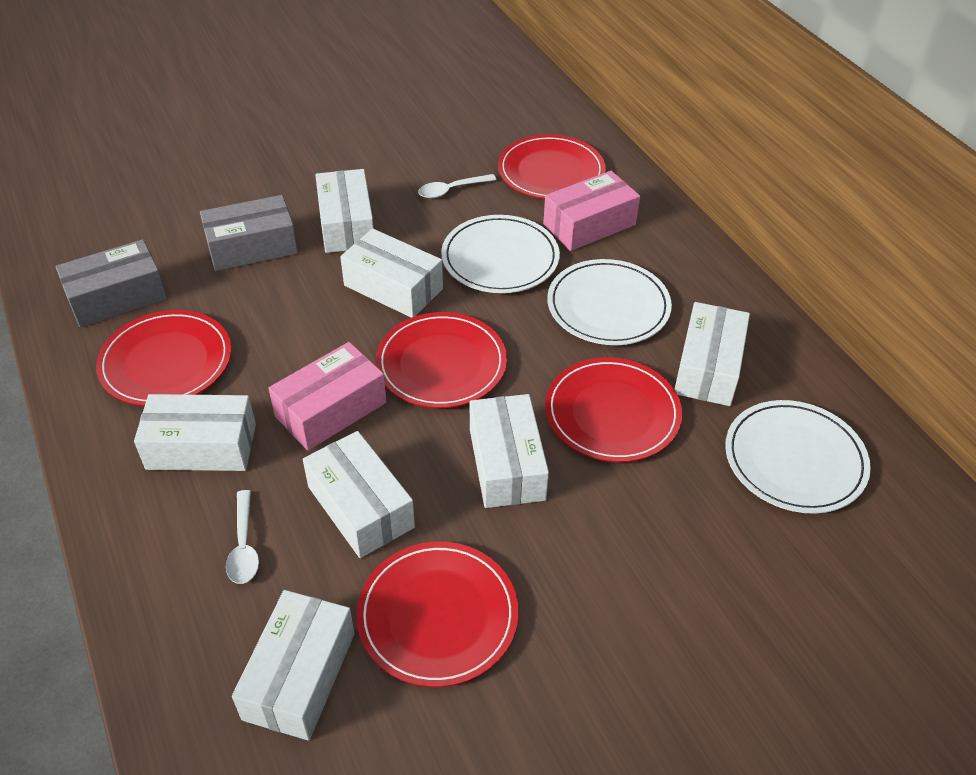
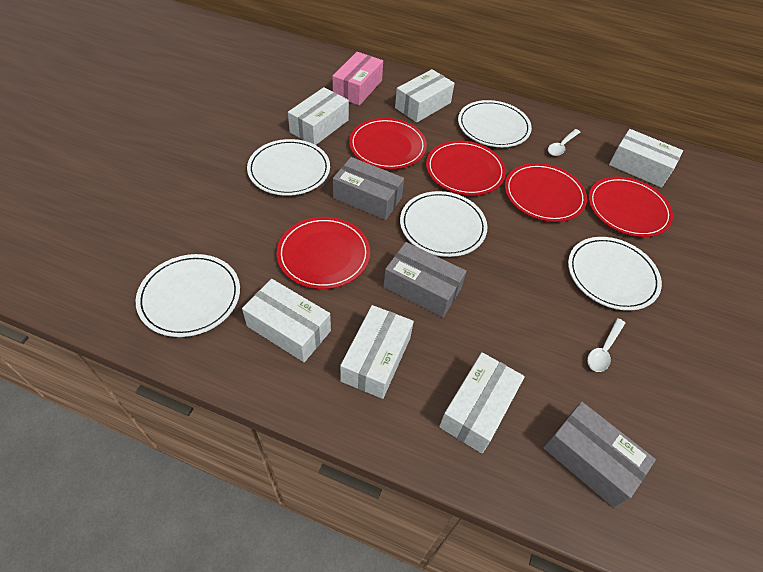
grey box: [55,239,167,327] [200,195,298,271] = 2 -> [333,157,404,220] [384,242,467,317] [543,402,656,508] = 3
pink box: [268,342,387,451] [543,171,640,251] = 2 -> [332,52,383,106] = 1
white box: [134,394,256,471] [232,590,355,741] [303,431,415,558] [315,169,374,253] [340,228,443,318] [470,394,549,508] [674,302,750,406] = 7 -> [242,279,331,362] [288,87,349,145] [340,305,414,399] [395,69,455,123] [439,352,525,454] [609,129,683,188] = 6
white plate: [441,215,560,293] [547,259,672,345] [725,400,871,514] = 3 -> [136,254,240,337] [247,139,330,196] [400,191,487,257] [458,100,532,147] [568,237,662,311] = 5

